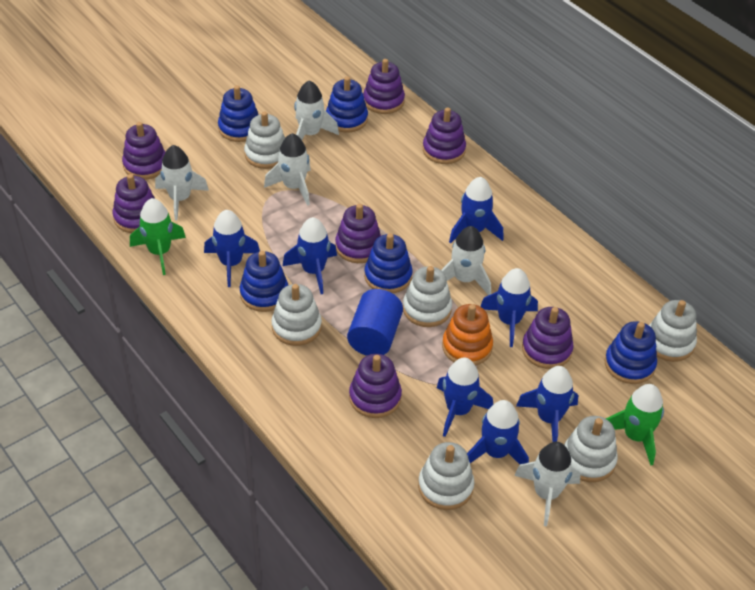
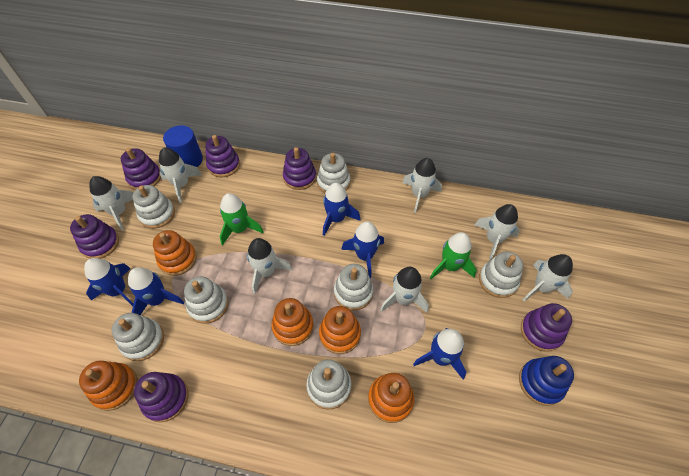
blue rocket: [204,210,260,287] [283,217,337,294] [437,357,493,437] [449,177,504,244] [467,400,529,464] [480,268,538,347] [516,366,578,442] = 7 -> [84,258,134,306] [128,267,184,315] [323,183,360,236] [341,221,384,278] [413,328,466,379] = 5
blue stacking toy: [218,85,259,142] [240,251,288,312] [326,76,368,132] [364,233,413,293] [605,321,657,384] = 5 -> [519,356,574,406] = 1
orange stacking toy: [442,304,493,366] = 1 -> [79,361,138,411] [153,230,197,276] [271,298,314,346] [319,306,361,354] [368,373,414,423] = 5
purple stacking toy: [113,174,155,233] [122,122,165,180] [335,204,381,263] [349,354,402,418] [363,59,405,114] [423,107,466,164] [522,307,574,369] = 7 -> [70,214,119,259] [121,148,161,190] [134,372,188,422] [205,135,240,177] [283,147,316,190] [521,303,572,352] = 6
white rocket: [155,145,209,221] [264,133,311,206] [294,80,339,140] [442,226,491,295] [514,442,581,526] = 5 -> [89,176,133,231] [159,147,202,203] [247,238,292,294] [380,267,429,313] [402,158,442,213] [475,204,520,260] [523,254,573,301] = 7
white stacking toy: [244,112,285,169] [271,284,322,346] [403,266,452,327] [418,442,474,510] [564,416,618,482] [649,300,697,362] = 6 -> [112,313,164,361] [132,185,175,229] [184,276,229,324] [306,359,352,410] [317,153,350,193] [334,264,373,310] [479,252,523,298] = 7

